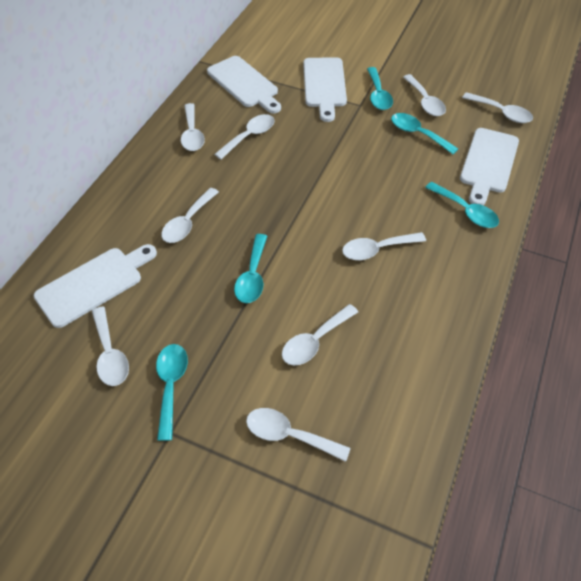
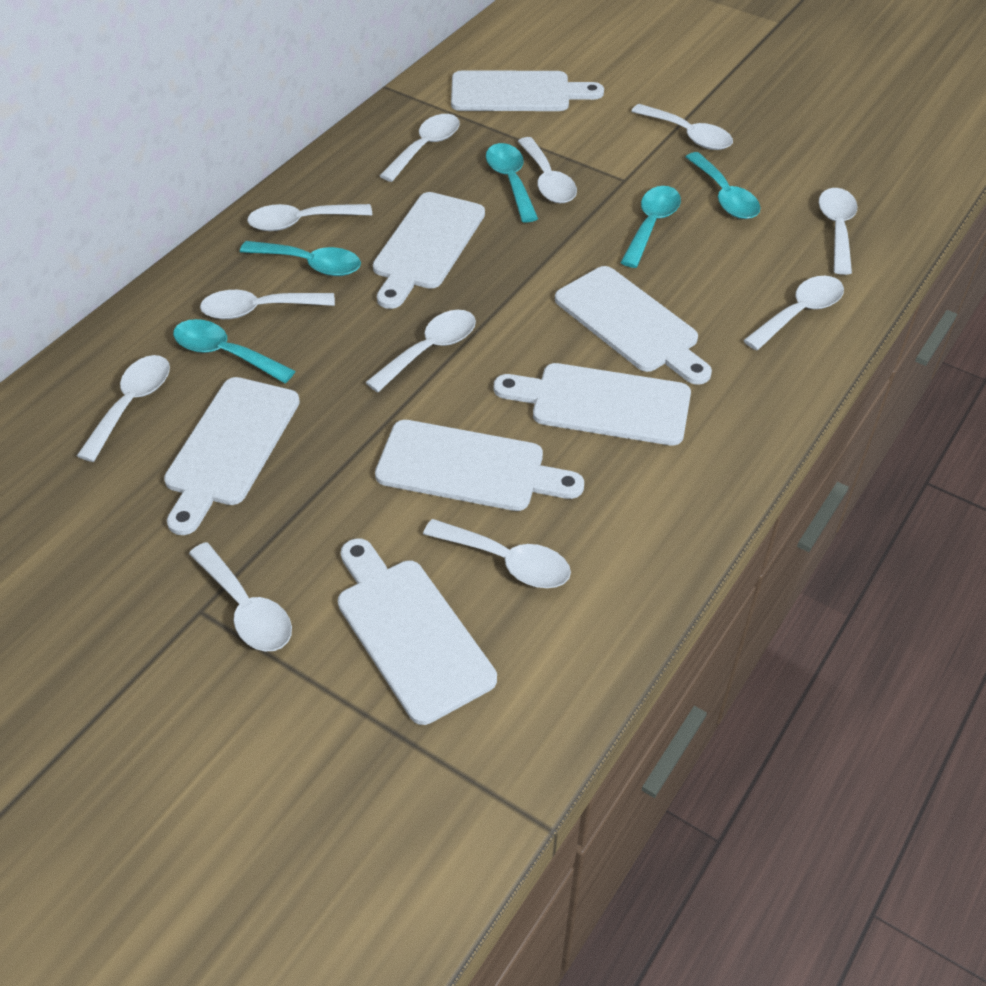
white cutting board: [34,244,157,328] [207,56,281,113] [303,57,347,122] [460,128,519,205] = 4 -> [164,377,300,535] [338,538,497,725] [373,192,485,309] [375,420,584,511] [451,70,604,111] [494,363,691,445] [555,266,712,385] = 7
white spoon: [92,307,129,386] [161,188,219,243] [181,103,205,151] [214,114,275,160] [246,408,350,462] [282,304,358,365] [342,232,426,260] [403,74,446,116] [462,92,533,123] = 9 -> [77,355,170,462] [189,542,292,651] [200,290,335,319] [247,204,372,231] [365,310,476,392] [379,114,460,182] [423,519,571,588] [517,137,577,203] [631,104,733,150] [743,276,844,351] [819,188,857,275] = 11

